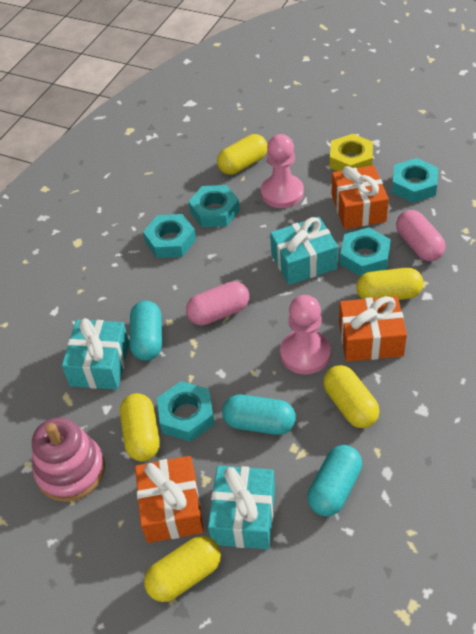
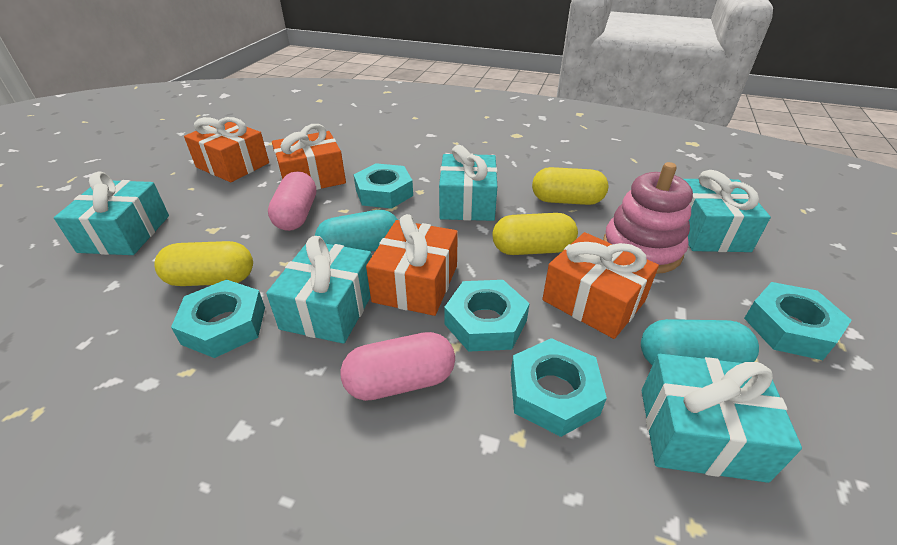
orange gift: [135,456,204,543] [332,165,389,229] [339,296,407,362] = 3 -> [184,117,269,182] [272,124,346,190] [366,214,458,316] [542,232,659,339] = 4
pink pawn: [261,134,304,208] [280,295,331,375] = 2 -> none = 0
turquoise capsule: [130,301,162,361] [222,394,296,435] [307,445,362,517] = 3 -> [315,210,398,252] [641,319,759,366] = 2
turquoise gift: [62,318,130,390] [208,466,275,549] [270,217,338,285] = 3 -> [54,172,169,255] [266,236,372,344] [439,145,497,221] [642,354,802,483] [684,170,771,252] = 5
yellow capsule: [120,393,160,461] [144,536,221,602] [217,134,268,175] [323,365,380,428] [356,268,423,300] = 5 -> [155,241,253,286] [493,213,578,255] [532,167,608,205] = 3
yellow nut: [330,134,373,171] = 1 -> none = 0

